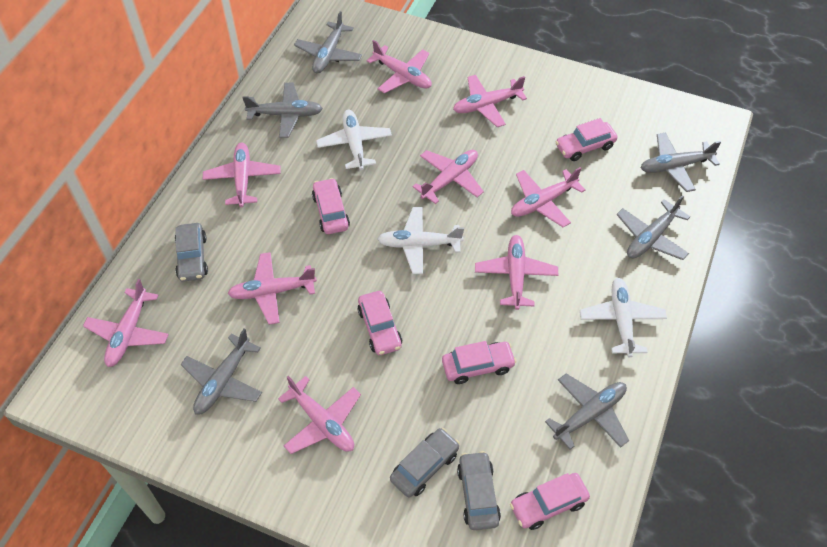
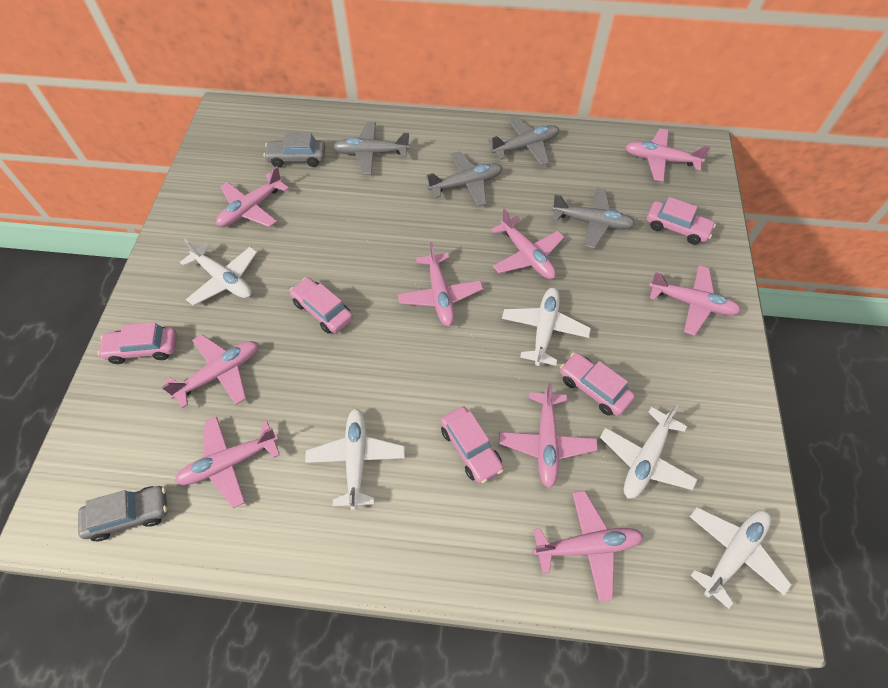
grey car: [175,223,208,282] [390,428,460,497] [457,451,501,530] = 3 -> [78,486,167,542] [264,133,325,168] = 2
grey plane: [180,328,262,415] [242,83,323,138] [294,11,362,73] [545,373,629,450] [616,195,690,260] [641,132,721,192] = 6 -> [333,122,410,175] [426,152,503,207] [488,116,559,166] [551,188,635,249] = 4
white plane: [316,110,392,170] [378,207,464,274] [580,278,667,357] = 3 -> [180,239,257,306] [305,408,405,510] [502,288,591,366] [600,405,698,499] [689,507,791,609] = 5

